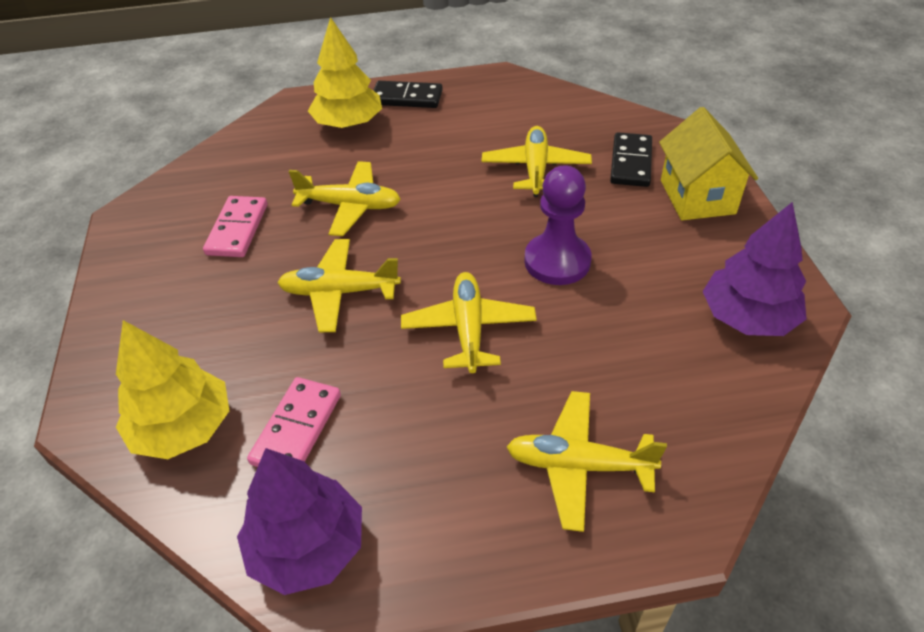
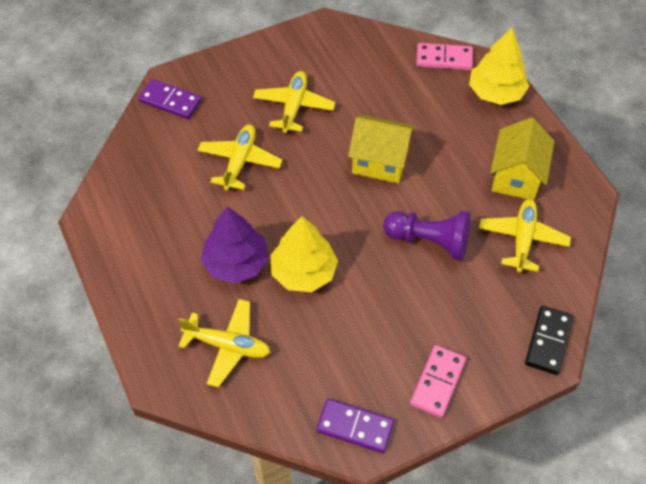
black domino: [373,81,443,108] [610,132,652,187] = 2 -> [525,306,573,375] = 1
purple domino: none = 0 -> [138,79,202,119] [316,399,394,453] = 2
purple tree: [237,448,362,595] [702,202,807,336] = 2 -> [201,206,269,284] = 1
yellow house: [659,107,758,220] = 1 -> [348,115,415,183] [491,117,554,200] = 2
yellow plane: [277,239,401,332] [289,161,401,236] [401,272,537,373] [482,126,592,197] [507,391,667,532] = 5 -> [178,299,270,387] [198,125,282,190] [253,71,335,133] [479,199,571,272] = 4

